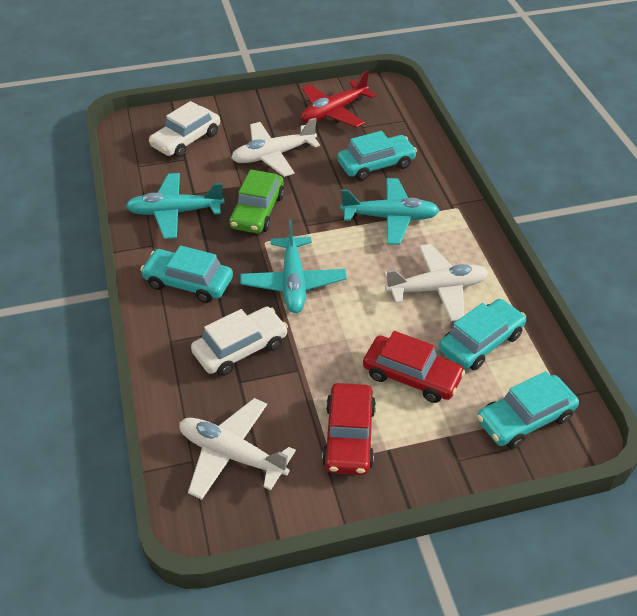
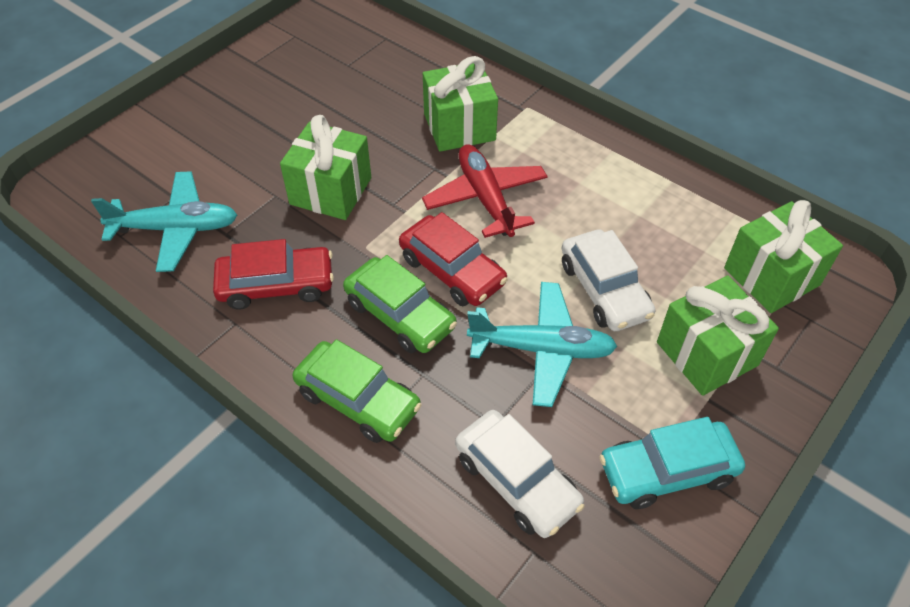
green car: [229,170,285,233] = 1 -> [293,339,422,443] [343,255,457,353] = 2
green gift: none = 0 -> [280,115,371,220] [423,56,498,152] [657,276,779,396] [724,200,843,313] = 4
turquoise car: [140,246,233,303] [337,131,417,181] [439,299,526,370] [477,371,579,449] = 4 -> [600,417,745,509] = 1
turquoise plane: [126,173,225,239] [240,219,347,313] [340,178,440,245] = 3 -> [91,171,237,272] [467,282,617,407] = 2
white plane: [179,398,296,500] [231,118,320,177] [384,244,488,322] = 3 -> none = 0

